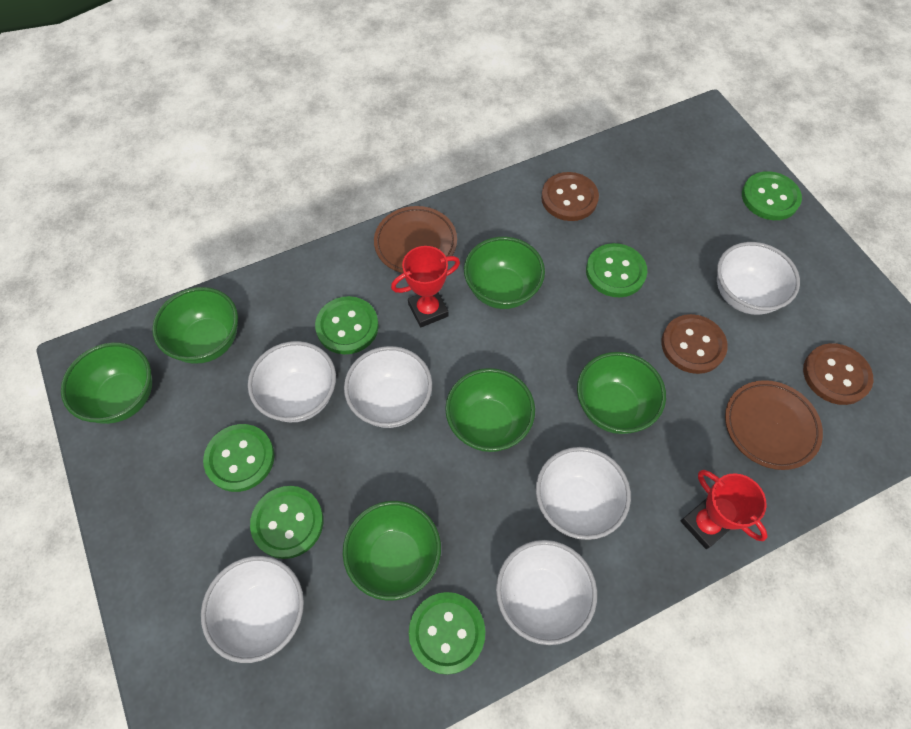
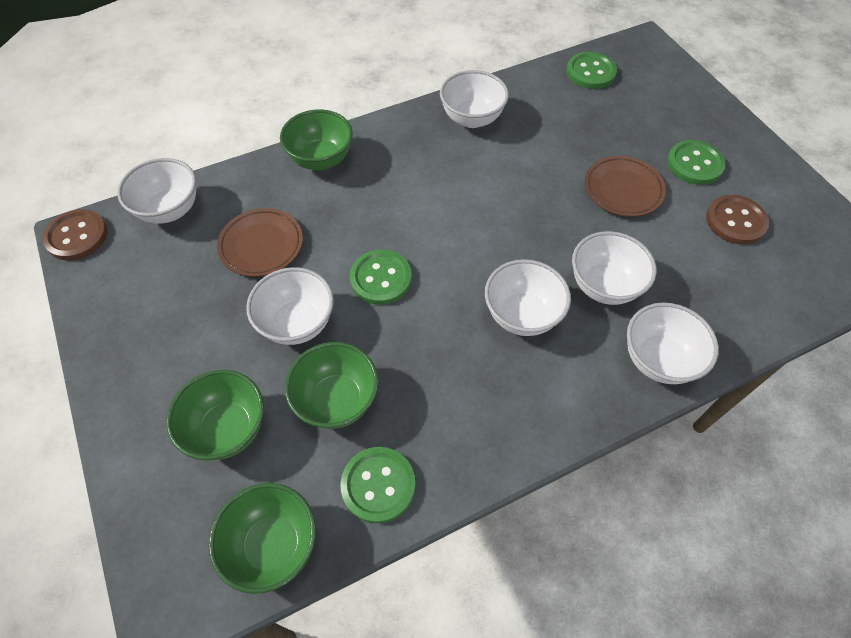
brown button: [541,172,599,221] [661,314,728,374] [803,343,873,405] = 3 -> [43,209,107,260] [706,195,769,245] = 2
green bowl: [61,342,152,424] [152,287,238,364] [343,501,441,600] [445,368,535,452] [464,237,545,309] [577,352,666,434] = 6 -> [166,370,264,460] [208,483,316,594] [280,109,353,170] [285,342,378,429] = 4
green button: [203,424,275,492] [250,486,323,559] [315,296,379,354] [409,592,485,675] [586,243,647,297] [742,171,802,220] = 6 -> [340,447,415,524] [350,250,412,305] [566,52,617,89] [667,140,725,185] = 4
red trophy: [391,246,460,328] [681,470,768,549] = 2 -> none = 0

